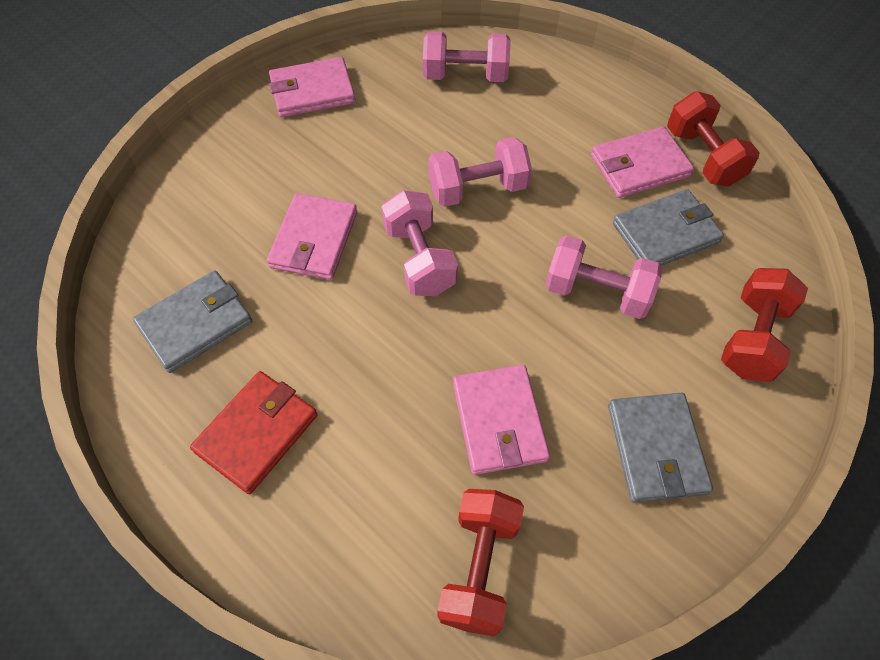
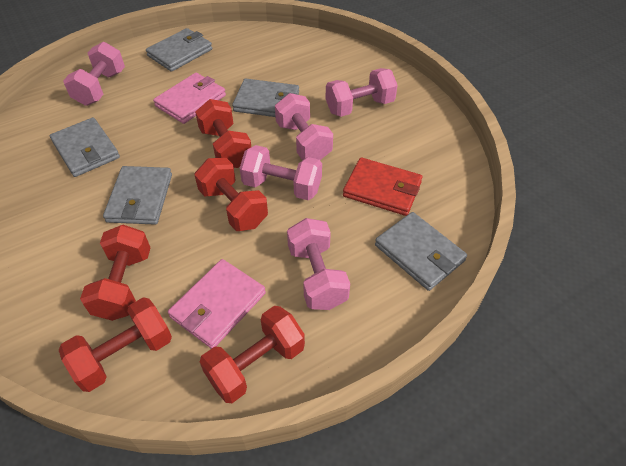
grey wallet: [133,270,252,373] [608,393,713,502] [613,189,724,266] = 3 -> [50,118,120,177] [103,166,172,225] [146,28,212,72] [232,78,299,117] [375,212,467,291] = 5
pink dumbbell: [381,190,458,296] [423,31,511,82] [428,137,532,207] [545,236,662,319] = 4 -> [63,42,125,106] [240,145,322,200] [275,93,333,160] [287,218,350,310] [326,68,398,117] = 5
pink wallet: [267,193,357,280] [269,57,356,117] [453,365,550,475] [591,126,694,198] = 4 -> [153,73,226,124] [168,259,266,349] = 2
red dumbbell: [437,489,524,637] [667,91,760,187] [721,268,808,382] = 3 -> [59,297,172,392] [80,225,151,321] [194,158,268,231] [195,99,251,168] [200,306,305,403] = 5

